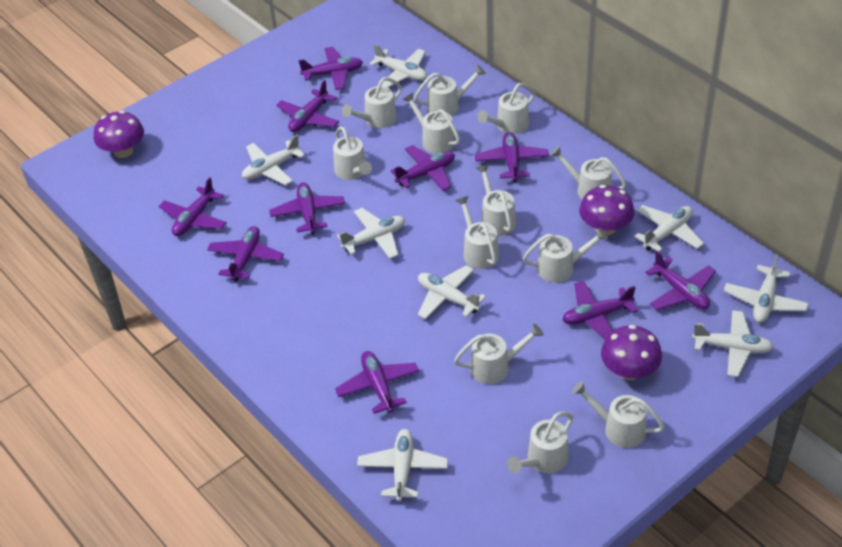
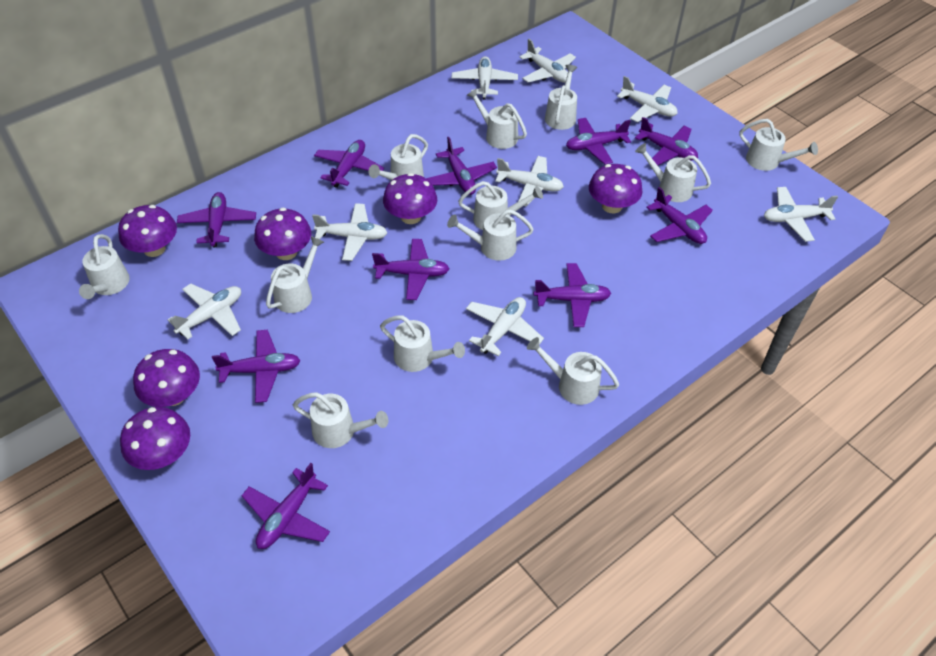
purple mushroom: [94,111,144,158] [579,185,634,235] [601,325,662,380] = 3 -> [118,205,177,257] [120,407,190,470] [133,349,200,407] [254,208,311,260] [383,173,437,224] [589,164,642,213] = 6

